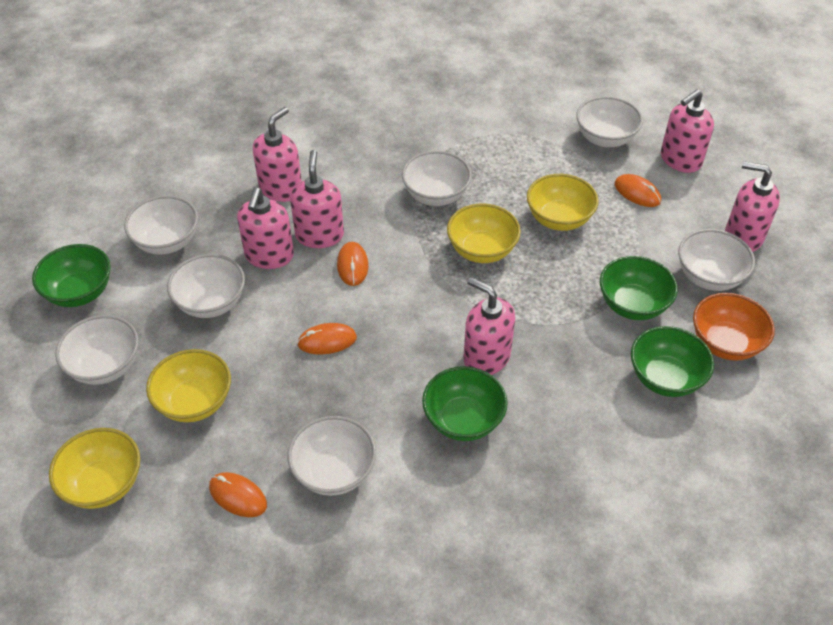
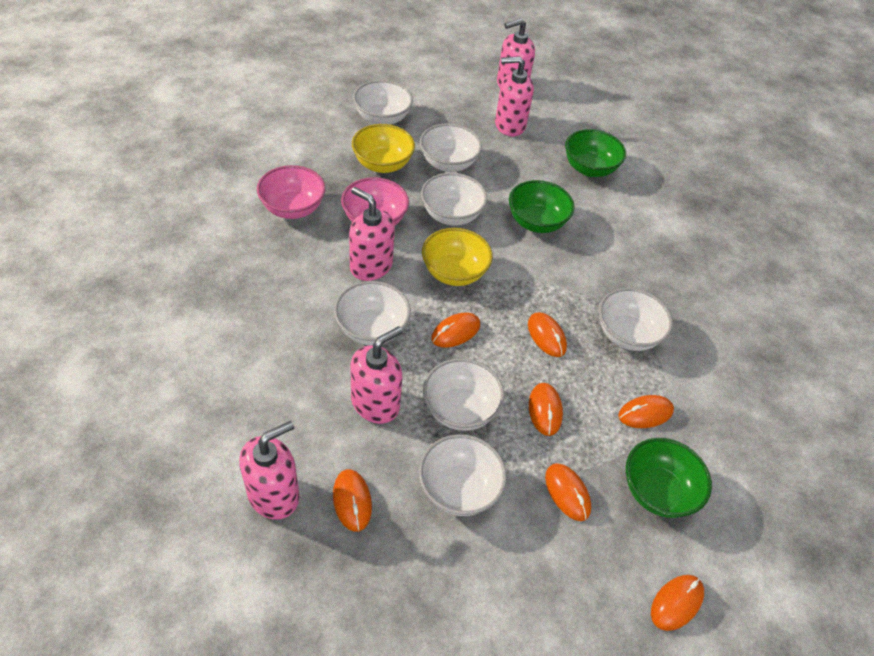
green bowl: [32,244,111,307] [422,366,508,441] [600,256,678,320] [631,326,714,397] = 4 -> [509,180,575,233] [565,129,626,177] [626,438,712,518] = 3
orange bowl: [693,293,775,361] = 1 -> none = 0
orange mouse: [209,472,267,517] [297,323,357,355] [337,242,369,286] [614,174,661,207] = 4 -> [333,469,372,532] [431,312,480,348] [528,312,567,357] [529,383,563,436] [545,463,591,521] [618,395,674,428] [651,575,704,631] = 7
pink bowl: none = 0 -> [257,165,326,219] [341,177,409,225] = 2
pink soap dispenser: [237,188,294,269] [253,107,302,202] [290,150,344,248] [464,277,515,375] [661,89,714,173] [725,161,780,252] = 6 -> [239,421,299,520] [349,187,395,281] [351,326,403,424] [495,56,534,136] [497,18,535,87] = 5
yellow bowl: [49,428,140,509] [146,349,231,422] [447,204,521,263] [527,174,599,231] = 4 -> [352,124,415,173] [422,228,493,286] = 2

